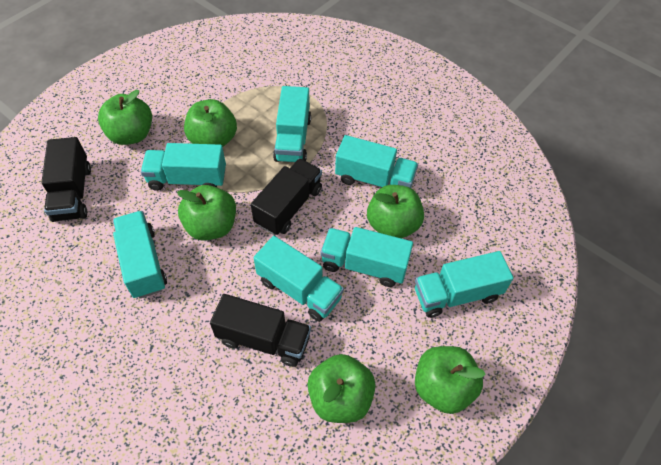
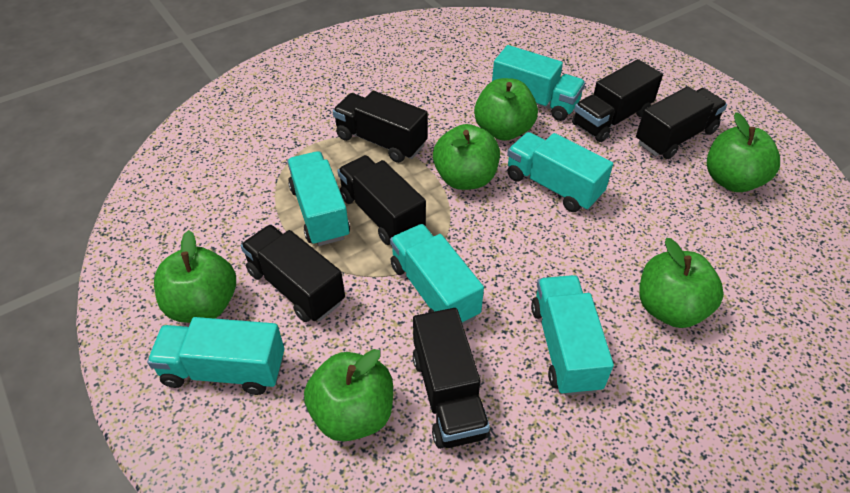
black truck: [41,137,91,222] [210,294,311,367] [251,158,322,235] = 3 -> [241,225,345,322] [333,91,428,163] [337,155,426,245] [413,308,490,449] [572,59,663,142] [636,86,727,159] = 6
turquoise truck: [113,211,167,298] [141,143,226,191] [254,236,344,322] [273,86,311,162] [321,227,413,287] [335,135,418,188] [415,251,513,318] = 7 -> [147,317,284,395] [287,151,350,246] [390,224,484,325] [492,45,585,121] [507,132,613,212] [531,275,614,396] = 6

